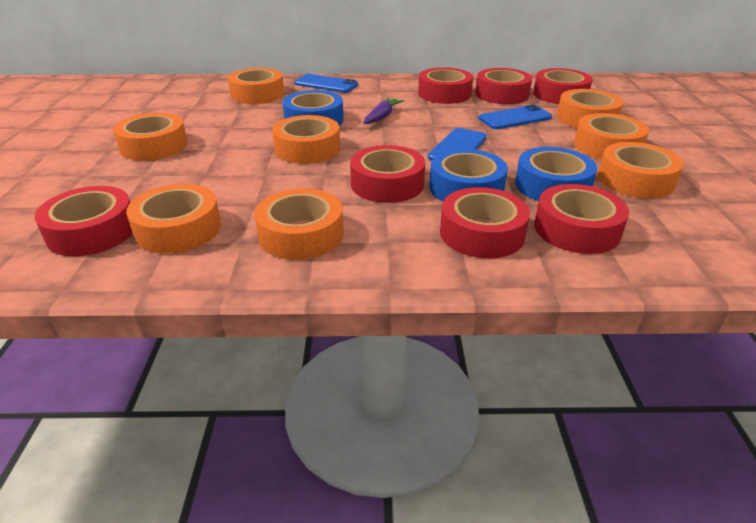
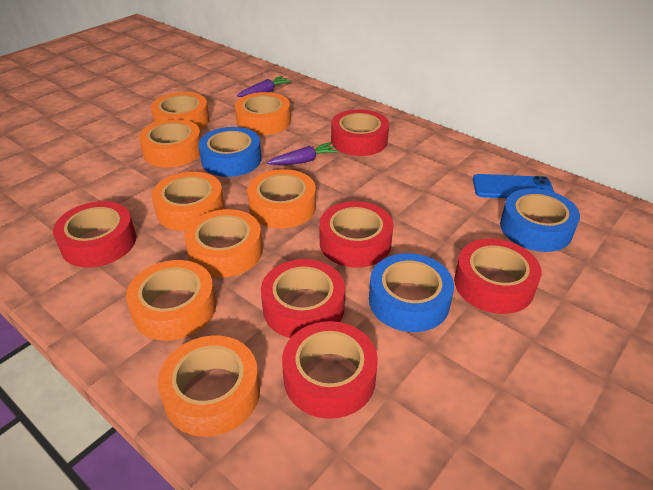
blue phone: [294,74,358,93] [428,128,487,160] [479,104,552,129] = 3 -> [473,174,554,198] = 1
purple carrot: [363,97,404,124] = 1 -> [237,76,292,97] [267,142,339,165] = 2
red tape: [35,186,133,256] [350,145,425,203] [418,67,473,104] [440,187,530,258] [475,68,532,104] [533,68,592,104] [534,184,629,254] = 7 -> [53,201,136,267] [261,259,345,338] [282,321,378,419] [319,201,393,268] [331,109,389,156] [454,239,541,314] = 6

